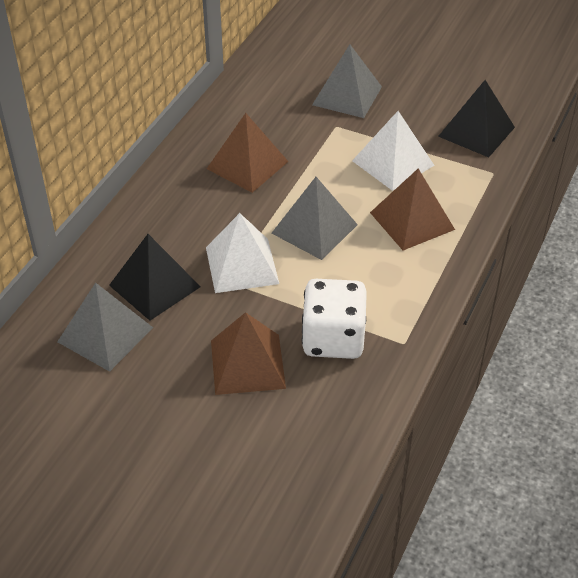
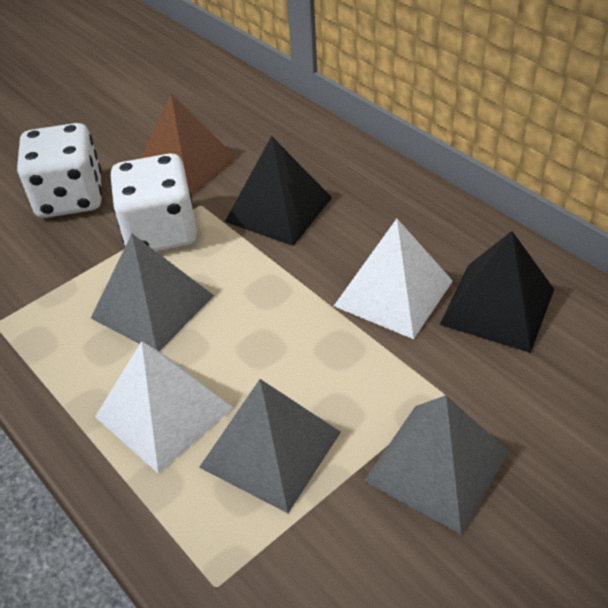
brown pyramid: [207,113,289,193] [211,312,286,395] [370,169,455,250] = 3 -> [141,94,237,196] = 1
white dice: [302,279,367,359] = 1 -> [17,123,102,218] [110,153,197,251] = 2

